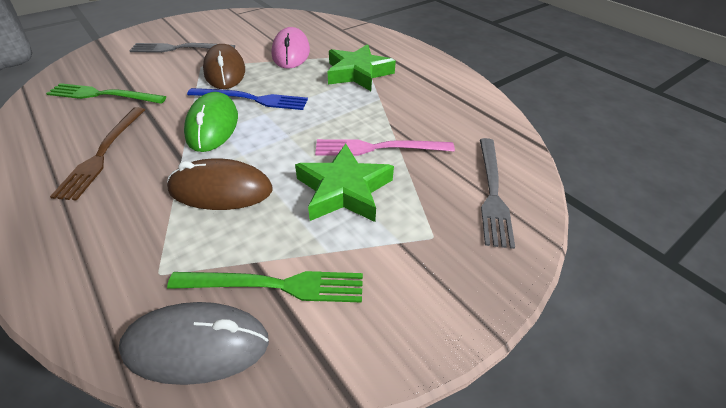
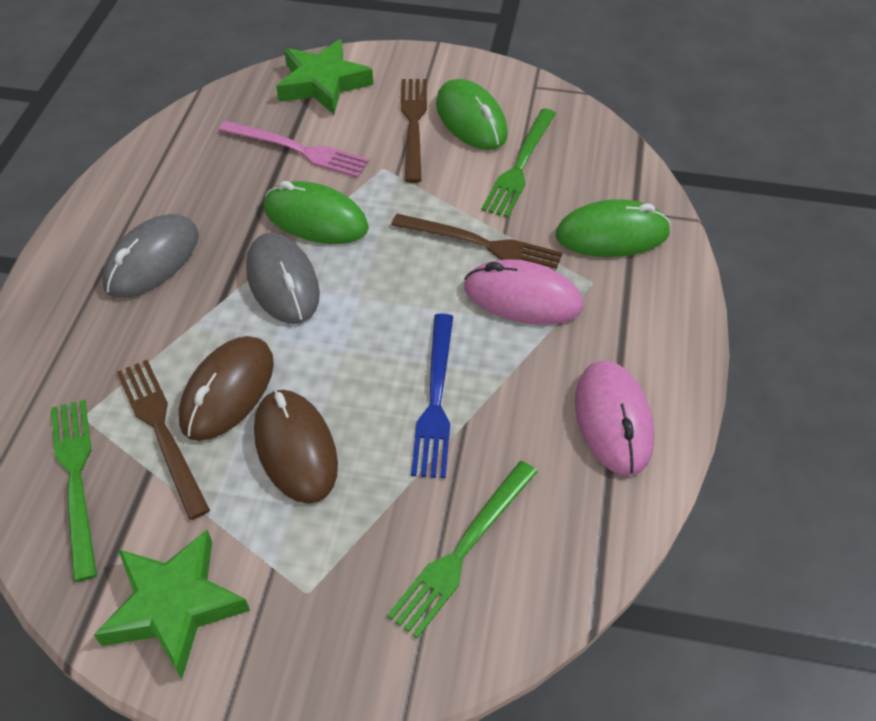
brown fork: [50,107,145,201] = 1 -> [117,360,210,520] [392,214,563,271] [401,79,427,183] = 3
green fork: [46,83,166,104] [167,271,363,303] = 2 -> [51,400,97,582] [387,461,537,639] [482,108,556,218] = 3
green mouse: [184,92,238,152] = 1 -> [264,181,369,244] [436,79,508,150] [556,199,671,257] = 3
grey fork: [129,43,235,53] [480,138,515,249] = 2 -> none = 0
grey mouse: [119,302,269,385] = 1 -> [102,214,199,298] [246,233,320,324] = 2
pink mouse: [272,27,310,69] = 1 -> [464,259,583,325] [575,361,654,476] = 2

